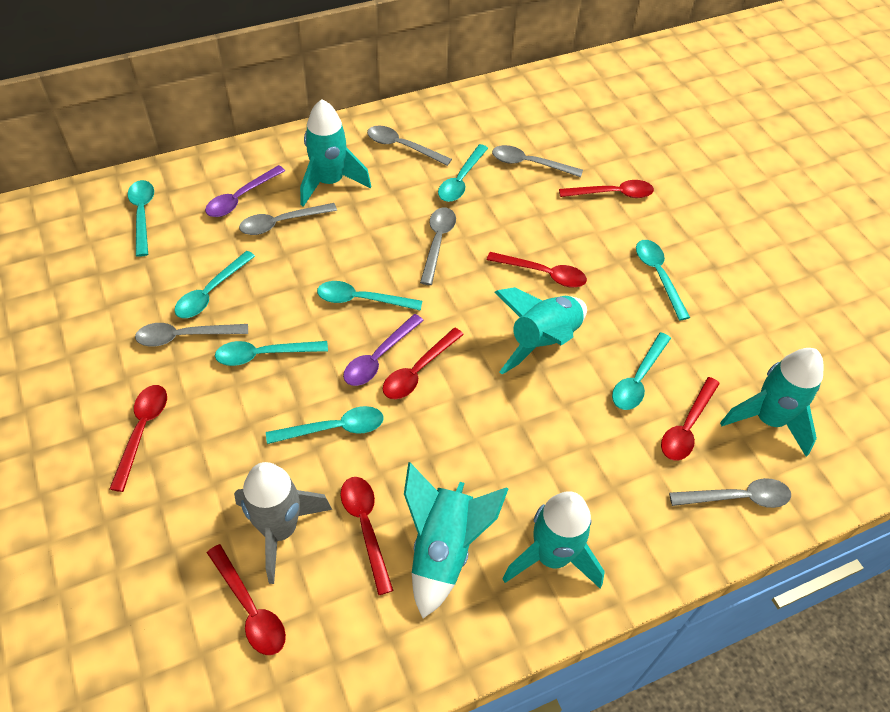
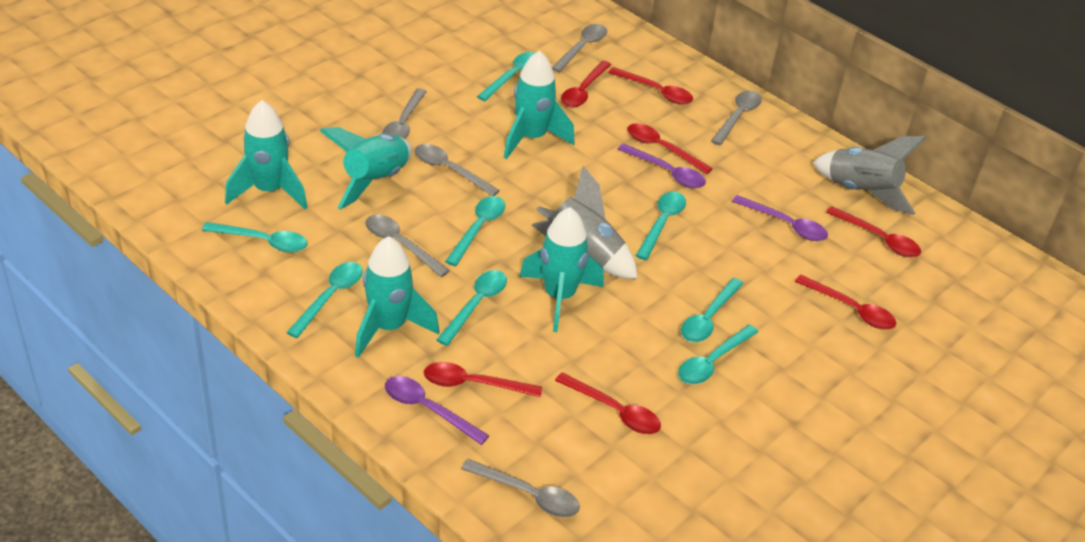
grey rocket: [234,462,332,584] = 1 -> [532,166,638,279] [813,136,926,215] = 2
purple spoon: [205,165,285,217] [343,314,424,386] = 2 -> [385,376,489,445] [618,143,706,188] [732,195,828,241] = 3

